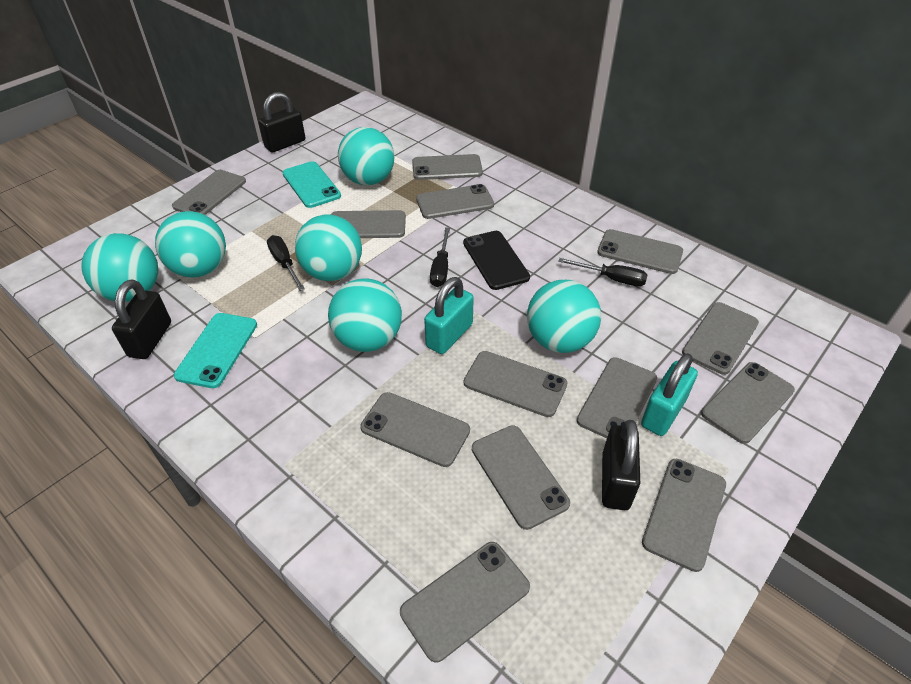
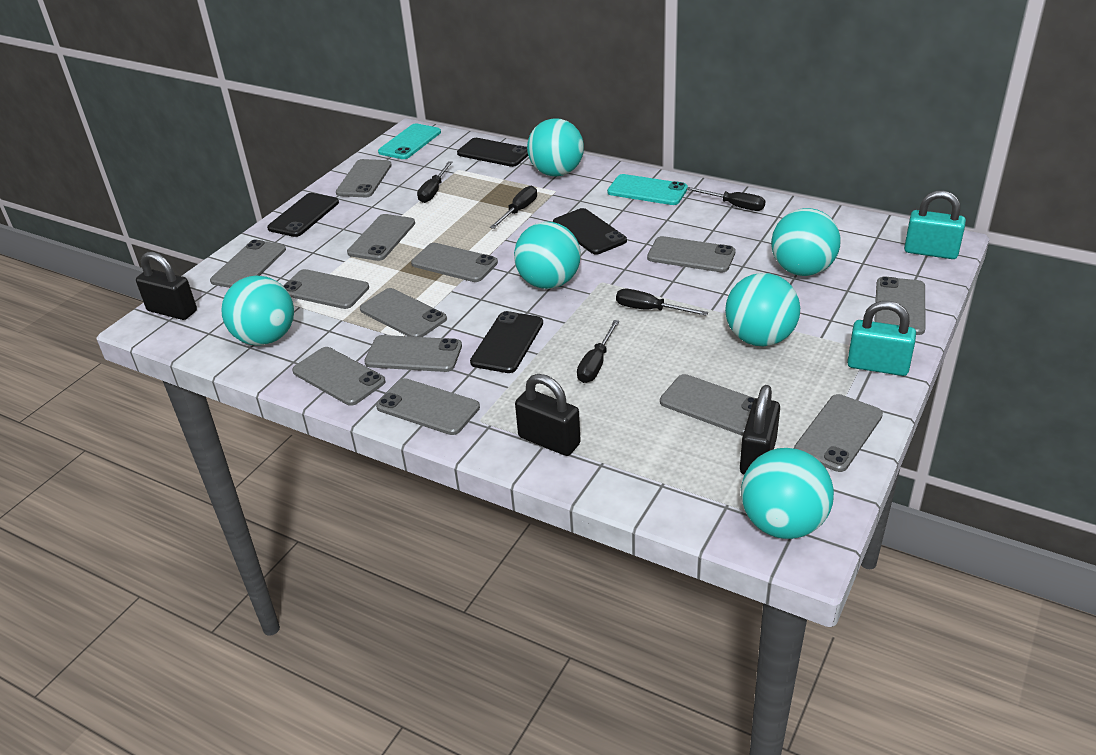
black phone: [463,231,530,290] = 1 -> [267,193,339,237] [457,138,528,167] [470,311,543,373] [553,208,627,254] = 4
black screwdriver: [267,235,305,291] [430,227,450,287] [558,258,648,286] = 3 -> [417,161,453,203] [490,186,537,229] [577,320,620,383] [616,289,708,316] [686,187,765,211] = 5

